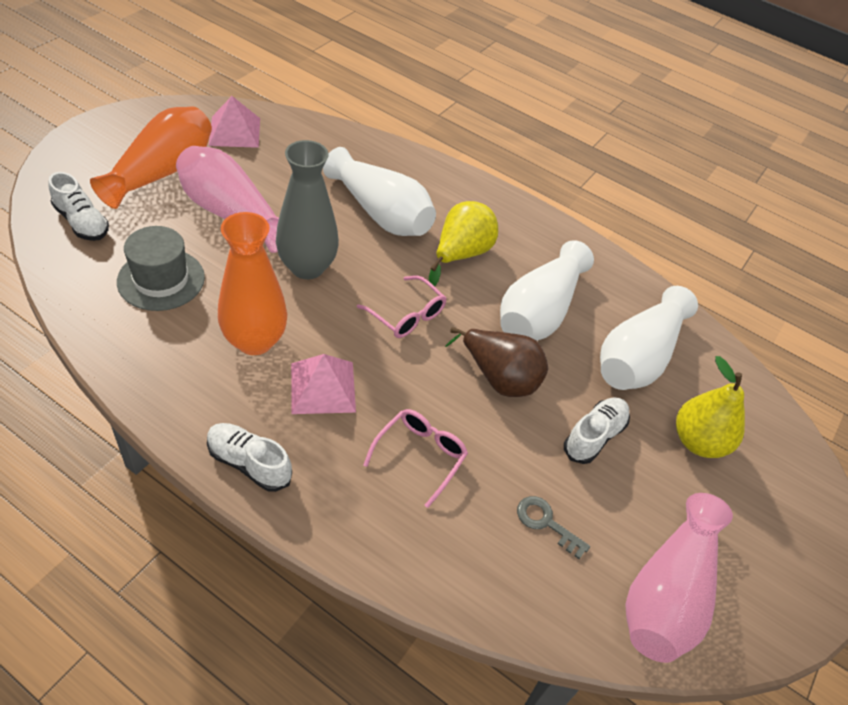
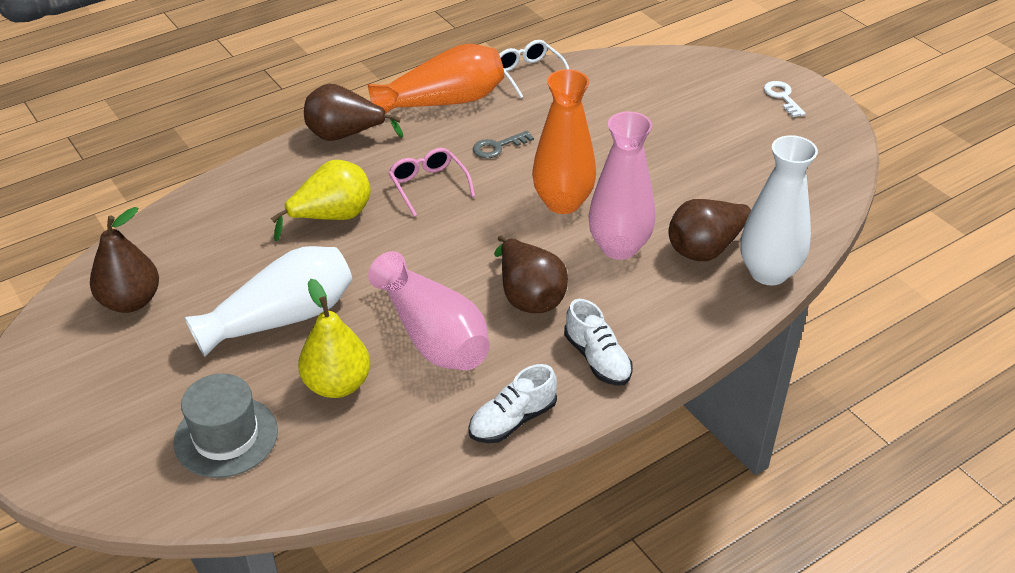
brown pear: [445,327,548,397] = 1 -> [90,207,159,313] [304,84,403,141] [494,235,568,313] [668,199,751,261] = 4
grey vase: [276,140,339,279] = 1 -> none = 0
pink glasses: [357,275,447,338] [363,409,468,508] = 2 -> [388,148,475,217] = 1
pink pyramid: [209,96,260,148] [291,354,356,414] = 2 -> none = 0
white glasses: none = 0 -> [499,40,569,98] = 1
white key: none = 0 -> [764,81,806,117] = 1
white shoe: [49,172,109,241] [207,423,292,492] [564,397,630,464] = 3 -> [468,364,557,443] [564,299,633,386] = 2
white vase: [323,147,436,236] [500,240,594,341] [600,286,698,390] = 3 -> [184,246,352,357] [740,135,818,285] = 2

